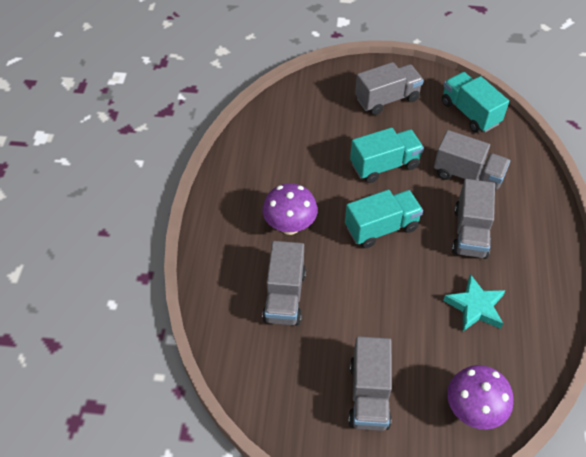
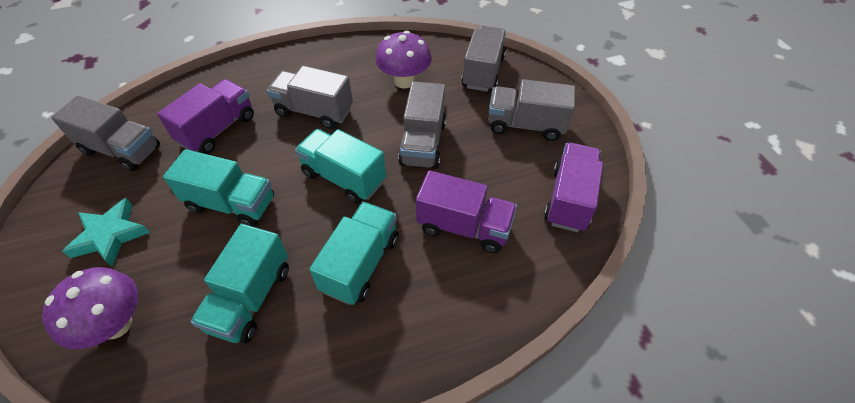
purple truck: none = 0 -> [157,79,254,154] [416,170,517,253] [544,143,603,232] = 3
turquoise truck: [345,190,423,248] [350,128,424,183] [442,72,509,133] = 3 -> [163,149,274,227] [191,224,289,344] [295,129,386,204] [309,202,399,305] = 4

